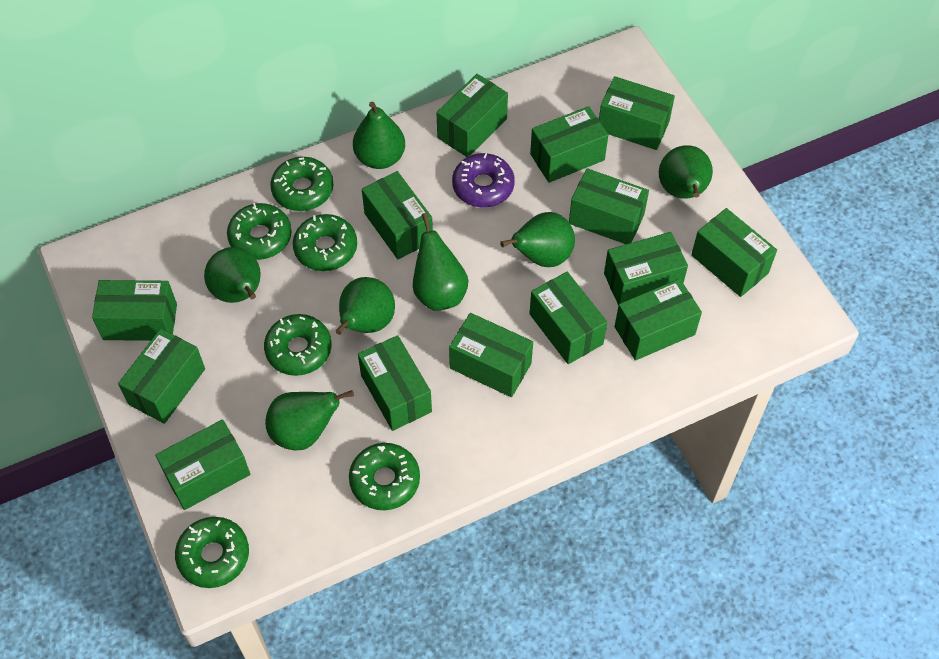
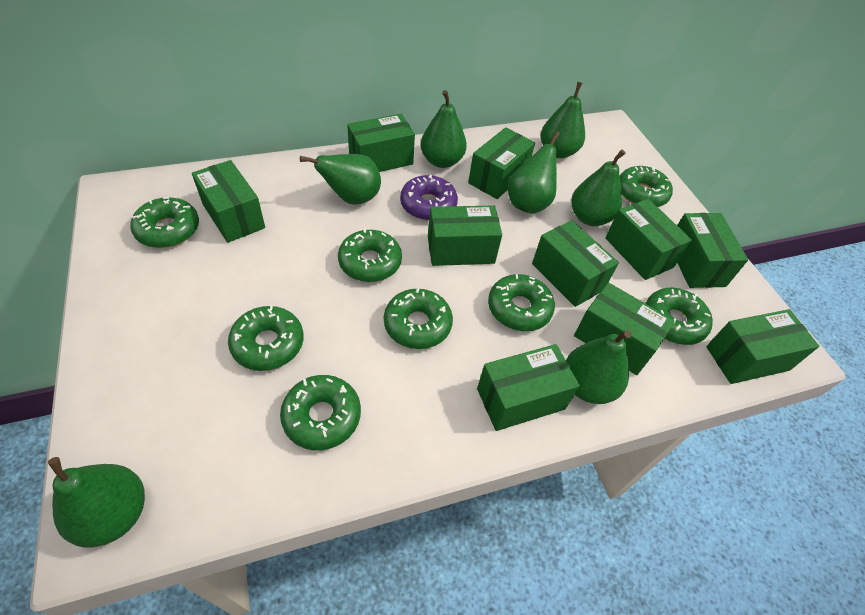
green box: [92,280,177,341] [118,329,205,424] [155,419,250,510] [358,335,432,431] [362,171,433,260] [437,74,508,157] [449,313,533,397] [529,272,607,364] [530,106,608,183] [569,168,649,244] [599,76,675,150] [604,232,688,306] [614,279,702,361] [691,208,777,297] = 14 -> [192,160,265,243] [347,114,415,172] [428,205,502,266] [468,127,535,199] [477,344,580,431] [532,220,619,307] [574,283,675,375] [605,199,692,280] [677,213,748,288] [706,309,819,384] = 10
green donut: [175,517,249,588] [227,203,292,260] [264,314,332,376] [270,157,333,211] [293,214,357,271] [349,443,420,510] = 6 -> [130,197,199,248] [228,305,304,371] [280,375,361,450] [338,228,402,282] [384,287,453,349] [488,274,555,331] [620,166,673,207] [645,288,713,345] = 8

